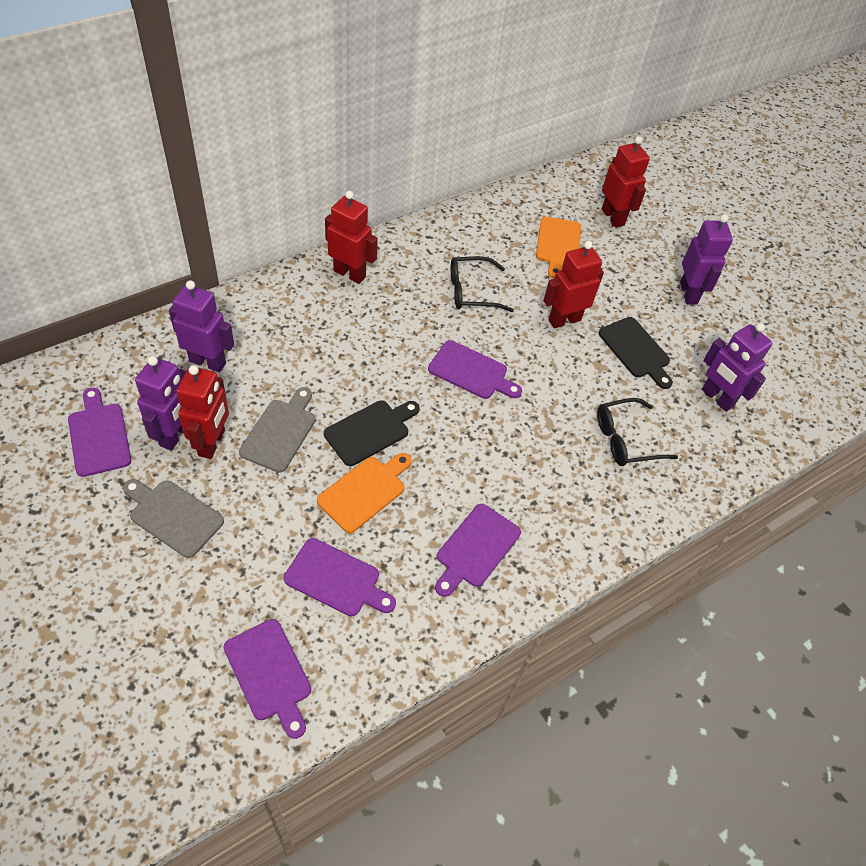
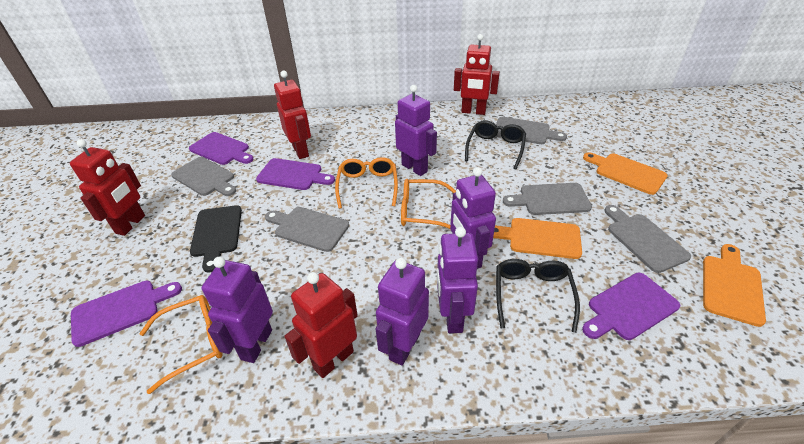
black cutting board: [324,401,420,466] [598,317,673,389] = 2 -> [190,205,242,272] = 1
grey cutting board: [123,479,224,558] [239,387,316,473] = 2 -> [171,157,236,196] [265,207,349,252] [495,117,567,144] [503,183,592,215] [604,205,691,273] = 5
orange cutting board: [317,453,412,533] [536,217,581,279] = 2 -> [493,218,582,259] [583,152,668,195] [703,244,766,327] = 3
orange glasses: none = 0 -> [139,295,223,394] [335,157,398,209] [401,179,456,229] = 3
purple cutting board: [68,388,131,477] [223,619,311,739] [284,538,396,616] [428,340,522,399] [435,504,521,597] = 5 -> [71,281,182,347] [189,132,253,165] [256,158,335,190] [582,273,680,340] = 4
purple robot: [135,356,186,451] [169,280,234,372] [680,214,733,305] [702,323,773,412] = 4 -> [201,256,273,363] [376,258,429,366] [395,85,437,176] [437,227,478,333] [450,167,496,269] = 5

